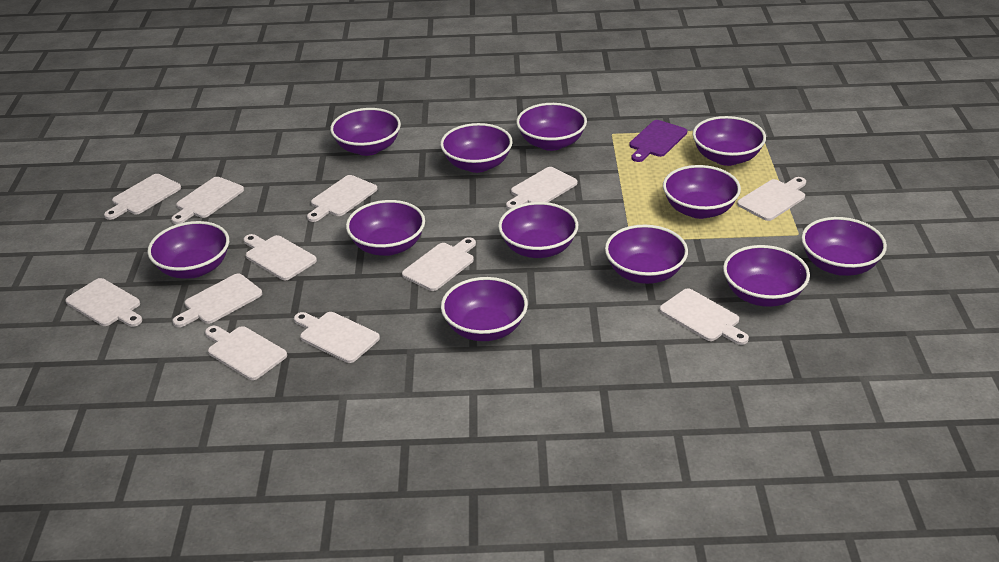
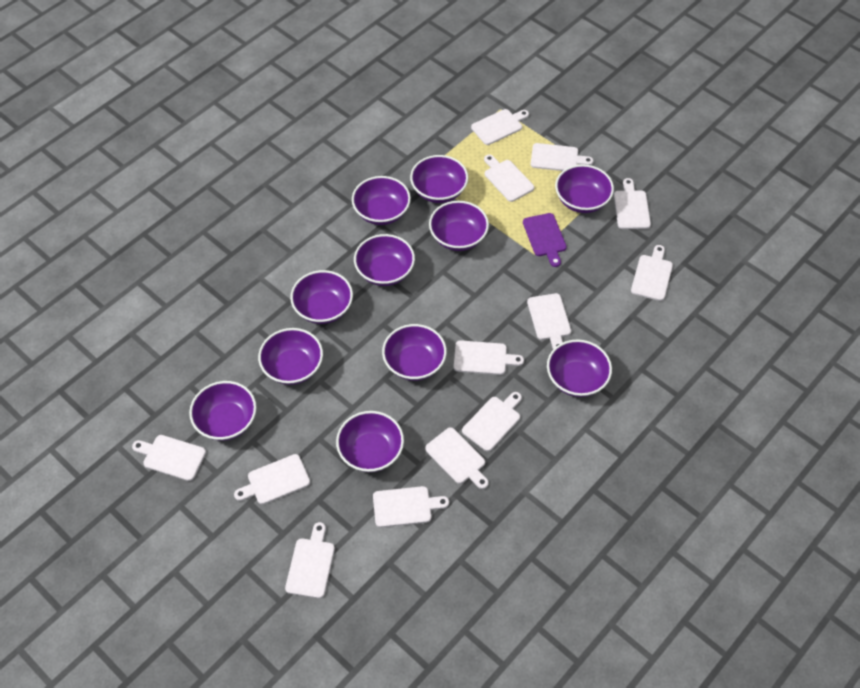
purple bowl: [147,221,229,279] [330,108,401,156] [346,200,425,256] [440,123,513,173] [441,277,528,341] [498,202,578,258] [516,103,587,151] [605,225,688,284] [663,165,741,219] [693,116,766,166] [723,245,810,307] [801,217,887,276] = 12 -> [189,381,257,441] [258,328,323,385] [290,270,353,324] [336,411,404,472] [352,176,411,225] [354,234,415,286] [382,324,447,381] [410,155,468,203] [429,201,489,251] [547,339,612,397] [555,164,614,213] = 11
white cutting board: [66,278,142,327] [104,174,181,220] [171,177,244,224] [172,274,262,327] [205,326,287,380] [244,234,317,280] [294,312,380,363] [307,175,377,222] [402,237,476,291] [506,167,577,209] [659,288,749,345] [737,177,806,221] = 12 -> [132,435,206,481] [234,454,310,505] [285,522,335,598] [373,486,449,527] [425,427,489,489] [454,340,524,375] [462,392,522,451] [471,109,529,145] [484,155,534,202] [527,293,571,349] [531,143,593,171] [614,178,651,229] [631,245,673,301] = 13

